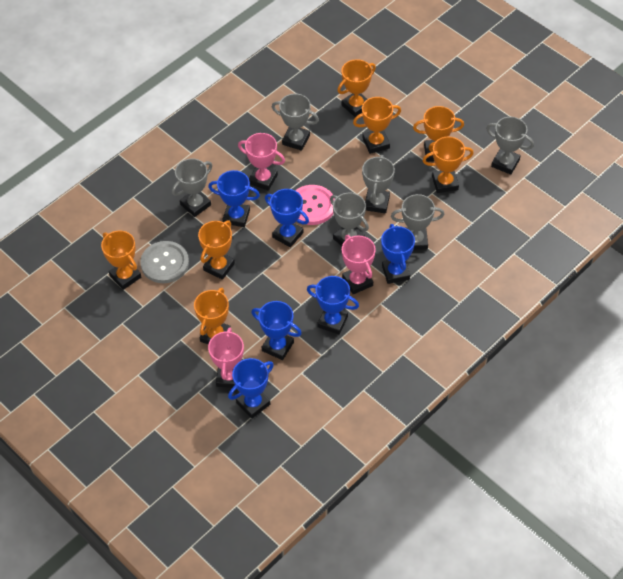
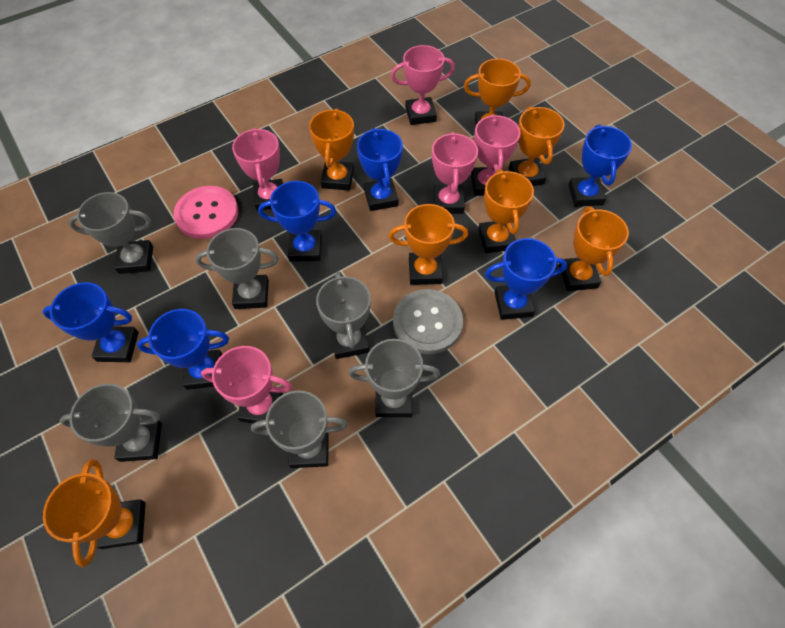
pink trophy: [208,328,244,388] [238,133,285,191] [342,235,376,294] = 3 -> [201,346,292,423] [232,128,283,211] [391,45,455,125] [432,132,478,214] [471,114,521,196] = 5

